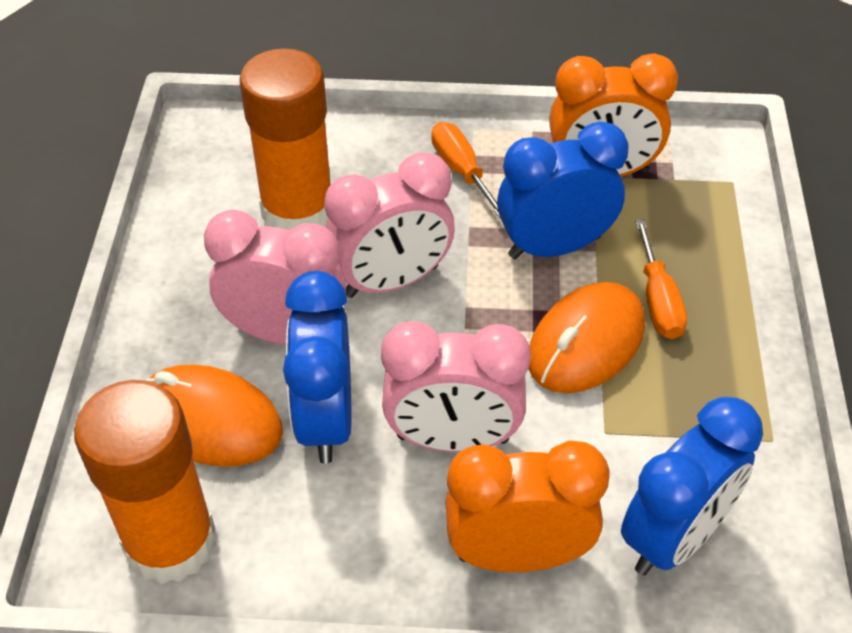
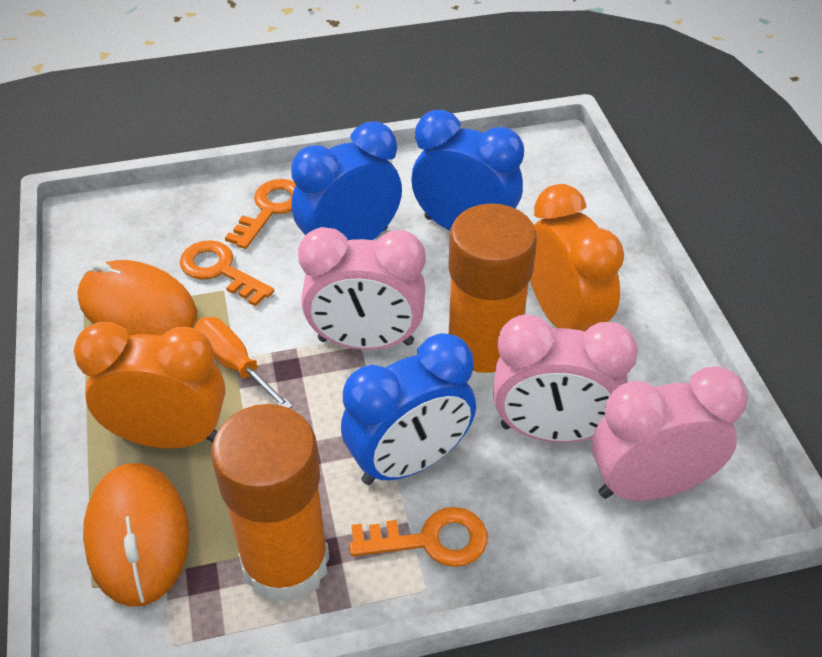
orange key: none = 0 -> [180,240,274,306] [225,179,296,249] [350,507,488,567] = 3
orange screwdriver: [432,122,500,218] [635,219,687,339] = 2 -> [194,317,293,408] = 1

